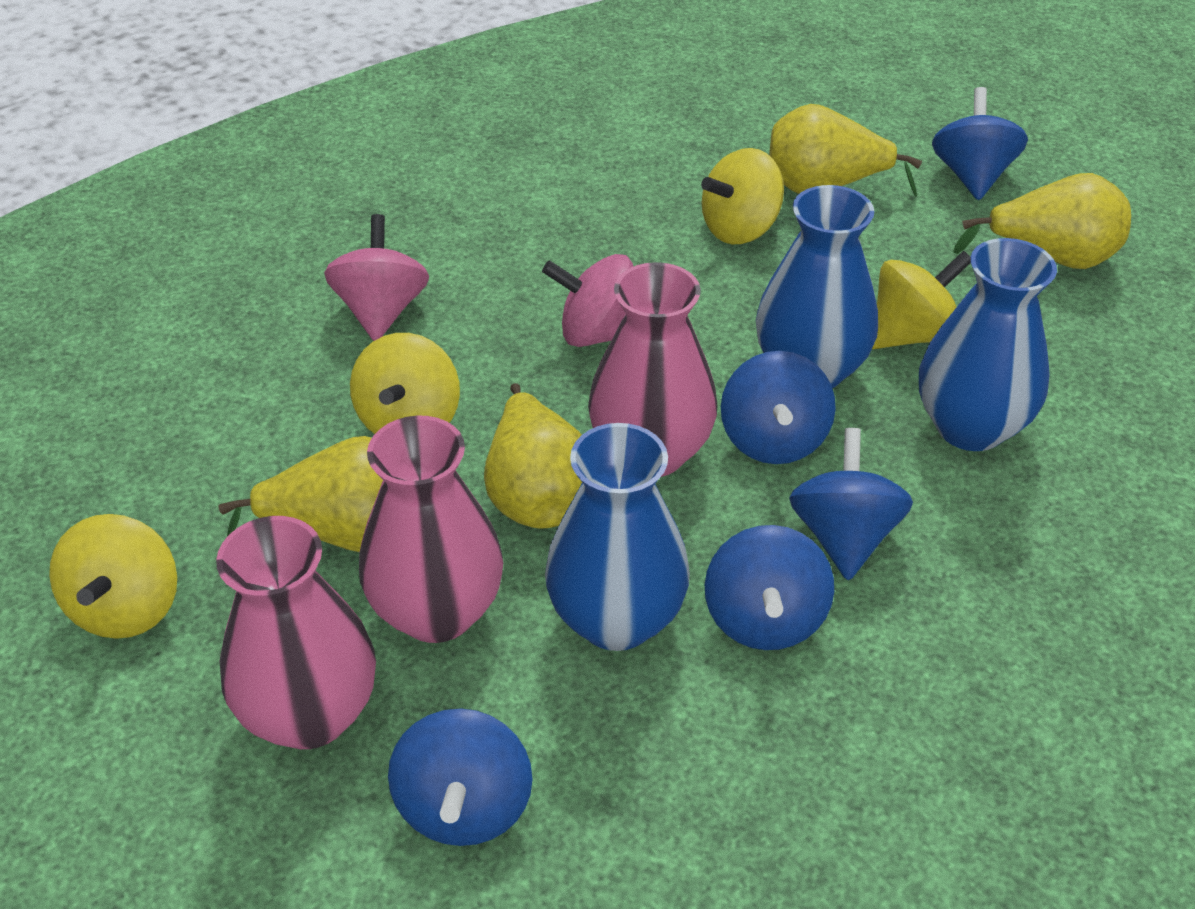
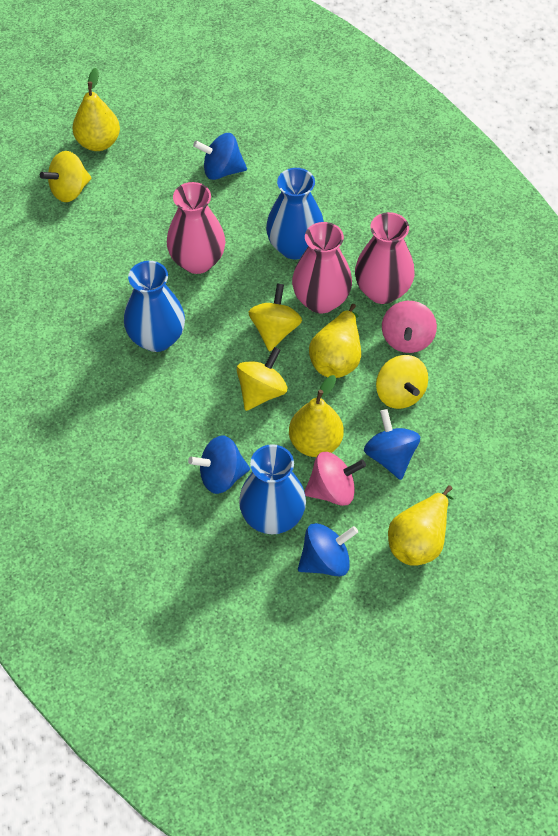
blue spinning top: [388,708,533,846] [705,525,834,650] [721,351,836,464] [789,428,913,580] [932,87,1028,200] = 5 -> [188,436,250,494] [193,133,247,180] [298,523,358,576] [364,409,420,480] = 4

